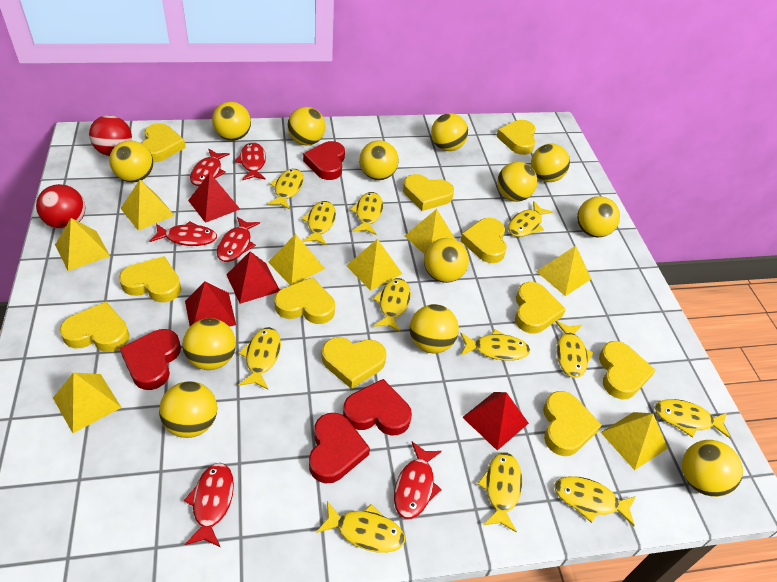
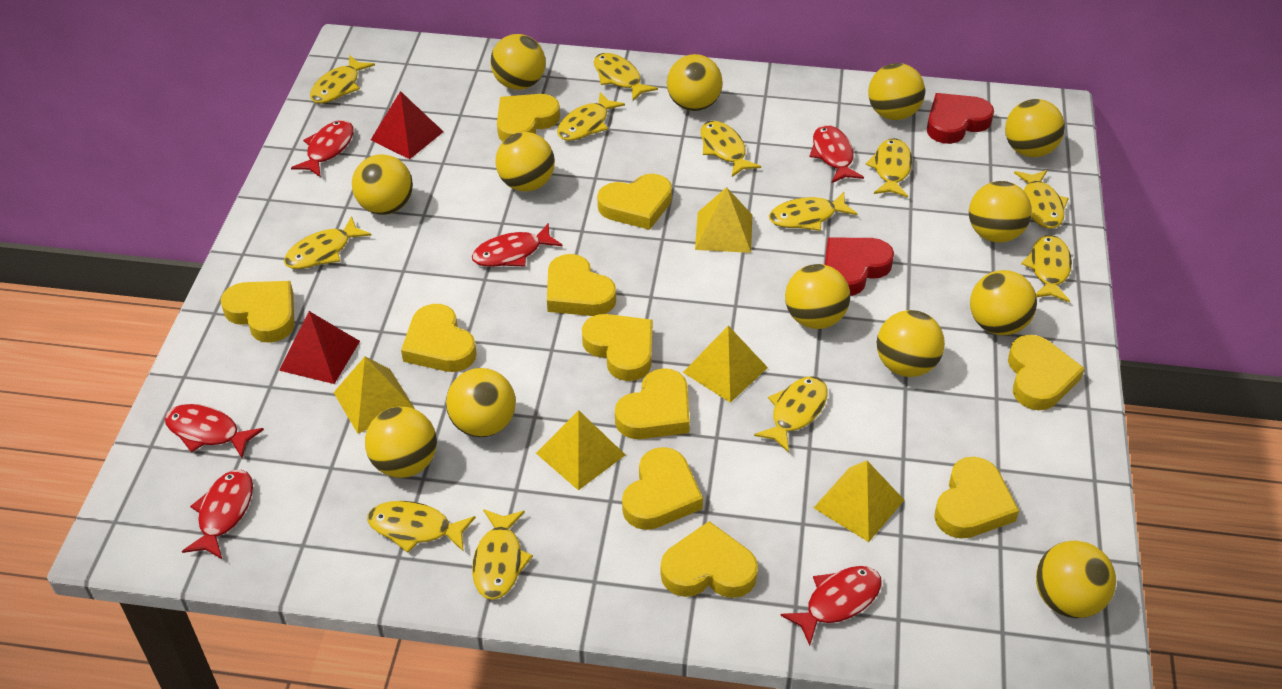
red ball: [36,184,85,229] [89,115,132,156] = 2 -> none = 0
red heart: [120,329,181,390] [303,141,345,180] [309,413,370,484] [343,379,412,435] = 4 -> [825,238,894,296] [927,93,994,144] = 2
red pyramid: [185,282,236,327] [188,173,240,223] [226,251,280,304] [462,392,529,451] = 4 -> [279,311,360,384] [371,91,444,159] = 2
yellow pyramid: [53,372,122,433] [55,218,110,271] [120,180,175,231] [268,234,325,286] [346,239,402,291] [405,209,456,255] [536,246,591,296] [600,412,668,470] = 8 -> [333,357,415,434] [536,410,625,490] [683,326,768,403] [695,187,752,253] [814,461,904,542] = 5

